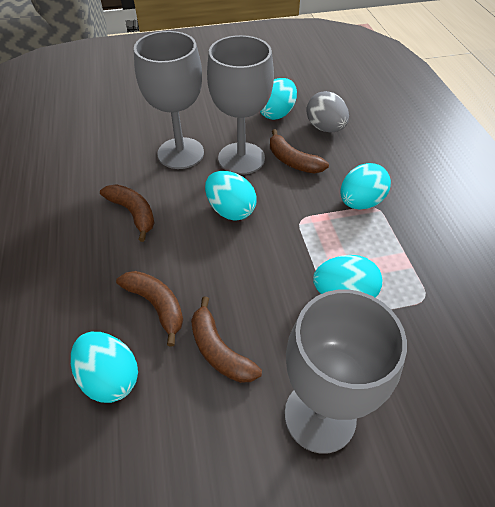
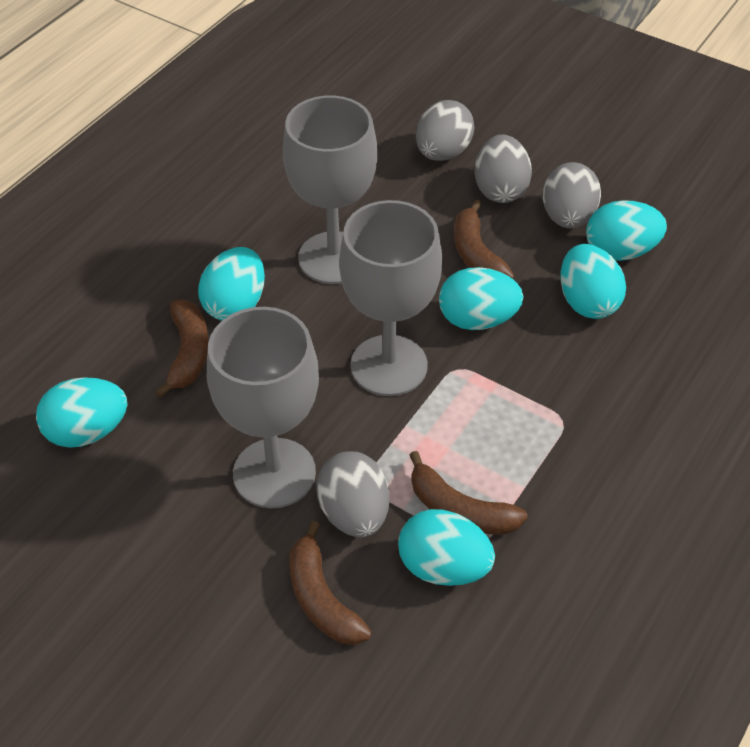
grey egg: [306,91,349,133] = 1 -> [316,451,389,537] [416,100,474,161] [475,135,532,203] [542,162,601,228] = 4
turquoise egg: [71,332,138,403] [205,171,257,221] [260,78,297,120] [313,255,383,298] [340,163,391,210] = 5 -> [36,377,128,448] [198,247,265,321] [398,509,495,586] [439,267,523,330] [560,244,626,319] [586,200,667,261] = 6

